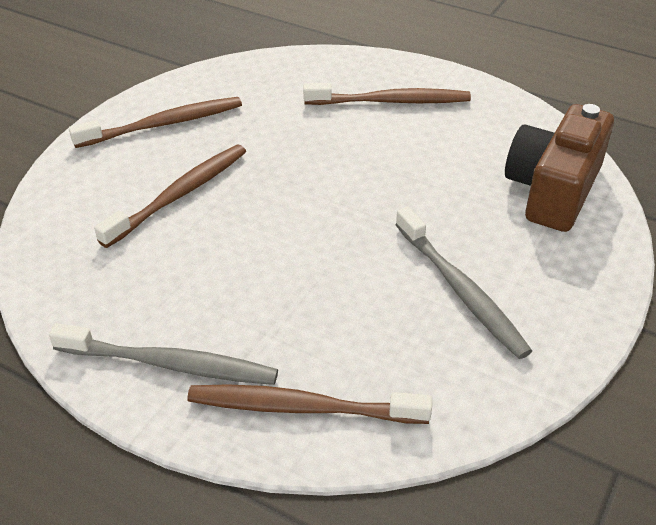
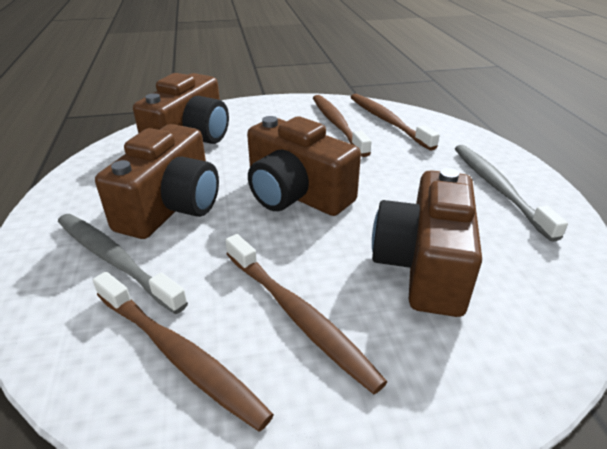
brown camera: [505,104,614,232] = 1 -> [95,124,219,239] [133,73,229,144] [247,116,361,216] [372,168,482,317] = 4

